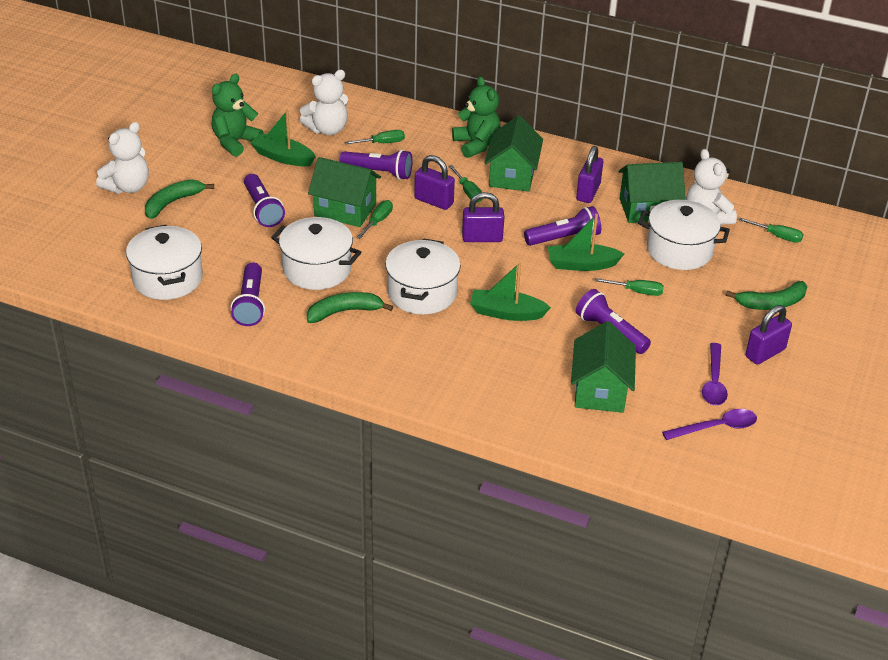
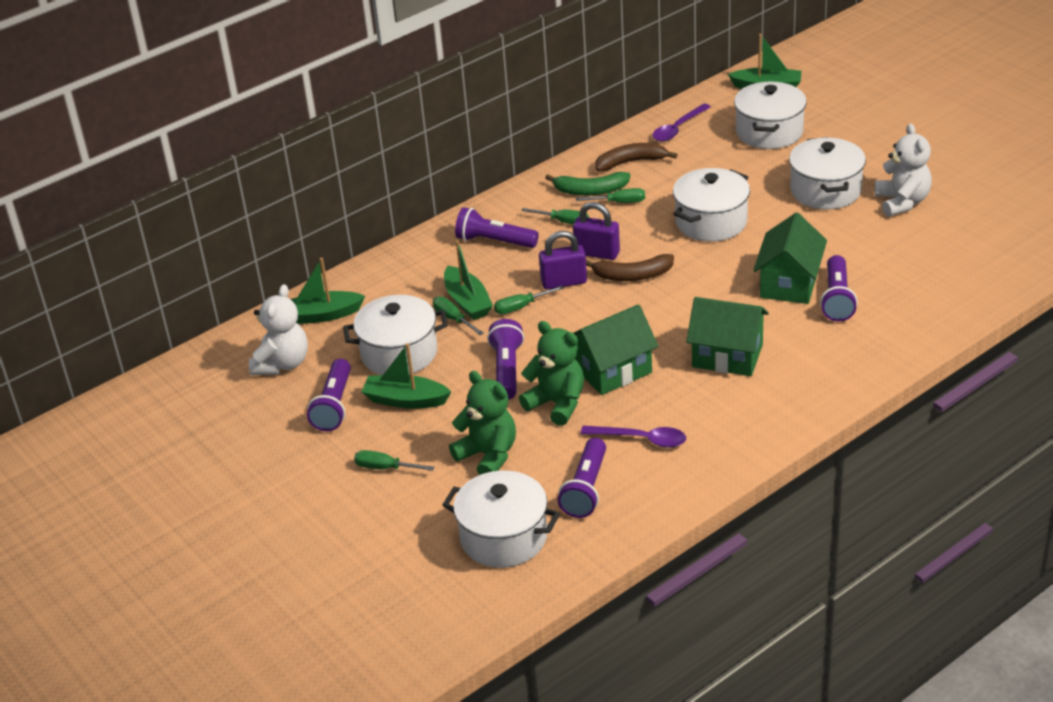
brown banana: none = 0 -> [586,254,674,281] [595,143,678,171] = 2
green banana: [145,179,214,219] [307,292,393,323] [725,281,807,310] = 3 -> [545,172,630,196] = 1
green boat: [250,110,316,166] [470,262,551,321] [548,214,625,271] = 3 -> [291,258,365,324] [362,343,451,409] [444,240,493,320] [728,34,801,89] = 4
green house: [308,157,381,227] [485,115,543,192] [571,321,636,413] [618,162,686,223] = 4 -> [574,304,658,395] [686,297,769,376] [753,213,827,304] = 3
purple padlock: [414,155,455,210] [462,192,504,242] [576,146,603,203] [745,305,792,365] = 4 -> [539,231,587,289] [573,202,620,260] = 2
white pot: [126,225,203,300] [271,217,361,290] [385,238,461,314] [638,200,730,270] = 4 -> [343,295,448,375] [442,471,560,568] [673,168,750,242] [734,82,807,149] [789,137,866,210] = 5
white teddy bear: [96,122,149,194] [300,70,348,135] [686,149,737,225] = 3 -> [249,284,308,375] [875,123,932,217] = 2

